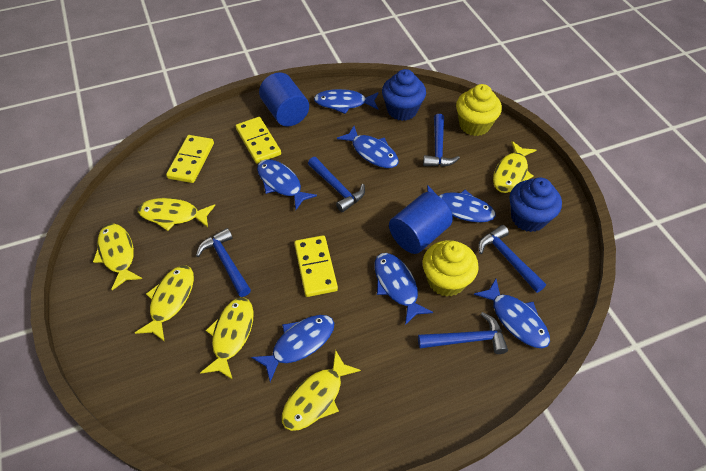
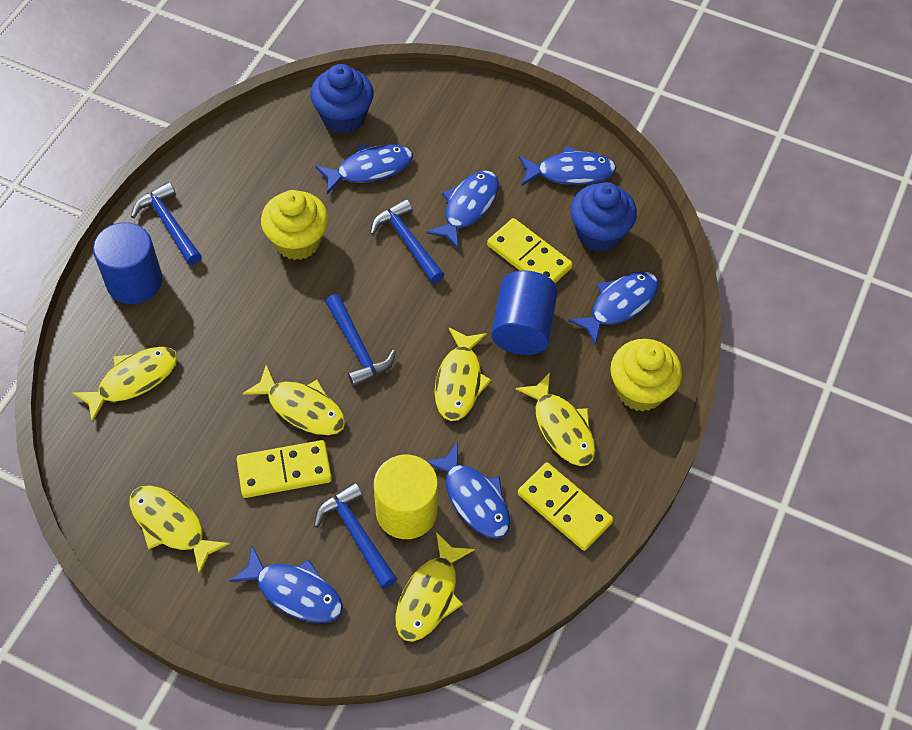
blue fish: [251,315,334,382] [257,159,317,210] [314,89,379,114] [337,126,399,168] [375,253,433,325] [427,185,496,223] [474,279,550,348] = 7 -> [229,546,343,623] [315,144,413,194] [426,171,499,248] [427,442,511,539] [519,146,616,185] [568,272,658,345] = 6
blue hammer: [196,228,251,297] [308,157,365,212] [418,312,508,354] [423,114,460,167] [479,225,546,293] = 5 -> [131,182,202,265] [314,482,397,589] [325,294,396,388] [370,199,444,283] = 4
yellow cylinder: none = 0 -> [374,455,438,539] = 1

